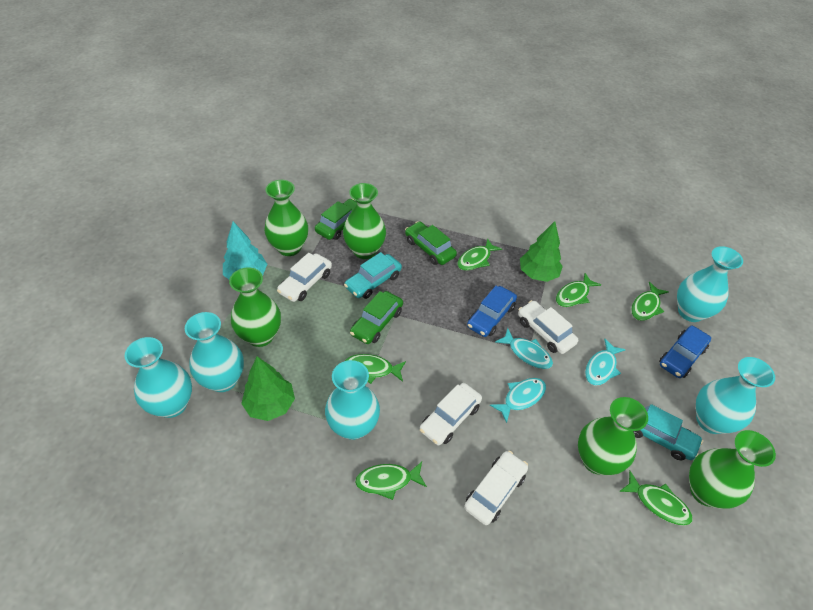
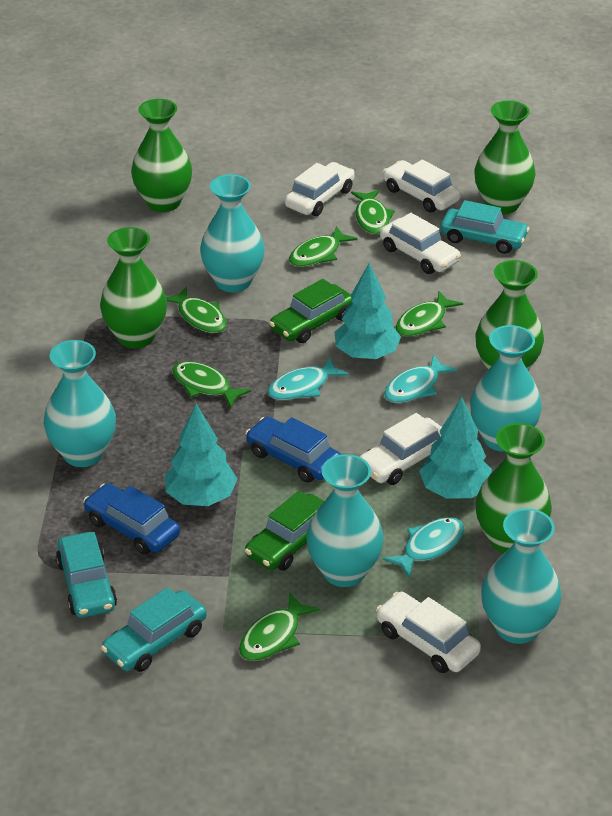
green car: [315,199,357,240] [350,291,403,344] [405,221,457,265] = 3 -> [245,491,324,571] [269,279,352,343] = 2
green tree: [241,356,295,421] [520,221,563,282] = 2 -> none = 0
turquoise car: [344,252,402,299] [633,404,703,460] = 2 -> [56,532,117,618] [101,587,207,672] [440,200,530,254] = 3
turquoise tree: [223,222,267,279] = 1 -> [165,404,237,506] [335,263,401,359] [419,397,492,499] = 3
white car: [277,253,332,302] [420,383,482,445] [464,451,528,525] [518,300,578,354] = 4 -> [285,162,355,216] [360,413,442,485] [376,592,481,673] [380,213,461,274] [383,160,461,213] = 5

